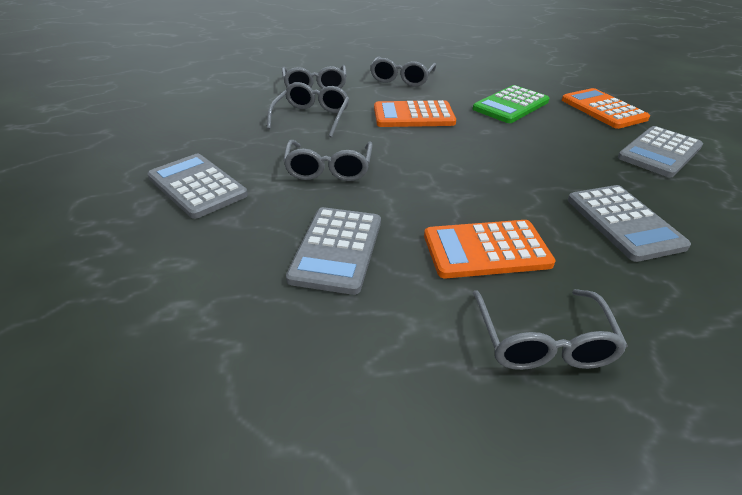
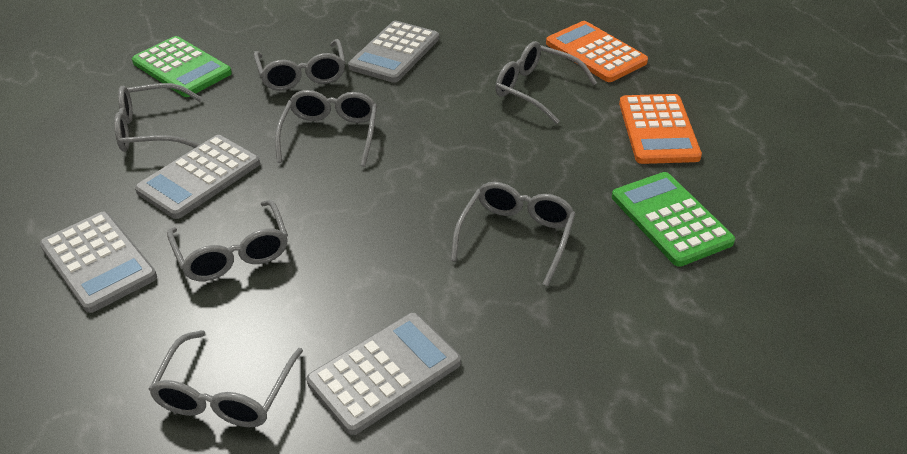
green calculator: [473,85,549,123] = 1 -> [132,36,232,97] [612,172,735,267] = 2
grey glasses: [267,82,349,138] [282,65,347,89] [283,140,373,181] [370,56,437,86] [473,289,628,370] = 5 -> [114,83,202,152] [148,330,303,427] [167,200,288,281] [254,39,345,91] [275,90,377,167] [451,182,576,286] [495,41,597,124] = 7
orange calculator: [374,100,456,127] [424,220,556,278] [562,88,650,129] = 3 -> [546,21,648,82] [619,94,702,164] = 2

